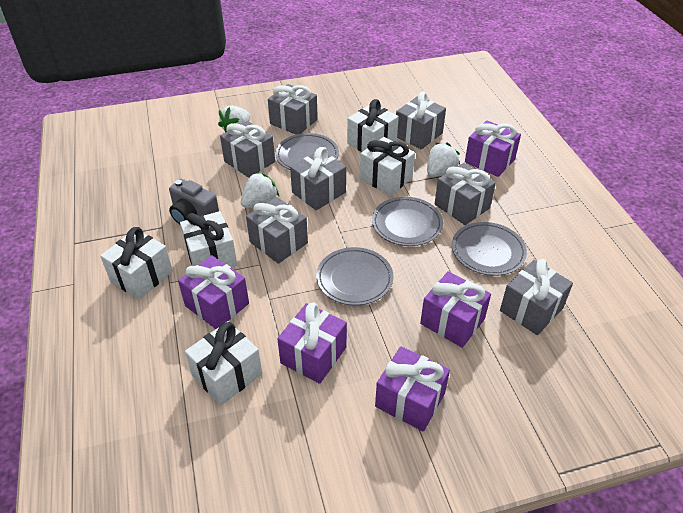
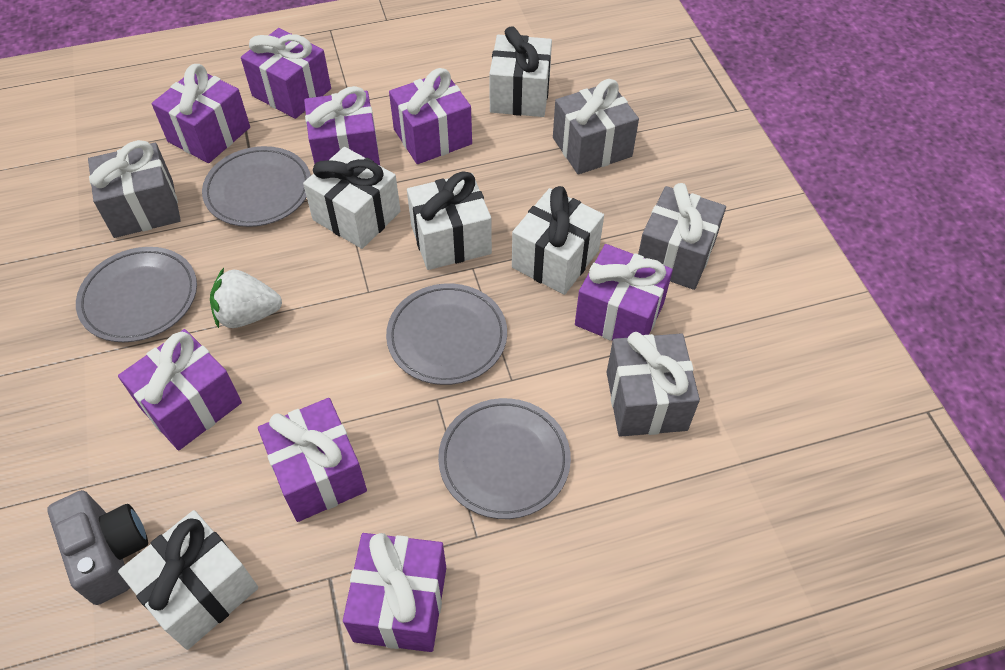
grey gift: [220,121,275,178] [246,197,308,264] [268,84,318,135] [290,147,346,210] [396,92,446,150] [435,163,496,225] [500,259,573,335] = 7 -> [88,140,181,238] [553,79,639,174] [607,332,700,437] [638,183,726,290] = 4
purple gift: [178,255,249,329] [277,302,347,384] [375,346,450,431] [420,271,491,348] [465,120,521,177] = 5 -> [118,329,242,450] [152,64,250,163] [241,28,331,119] [258,398,367,522] [304,86,380,166] [343,533,446,652] [389,68,472,164] [575,244,673,341] = 8
white strawberry: [218,105,250,133] [241,172,279,208] [427,143,460,177] = 3 -> [210,268,282,328] = 1

